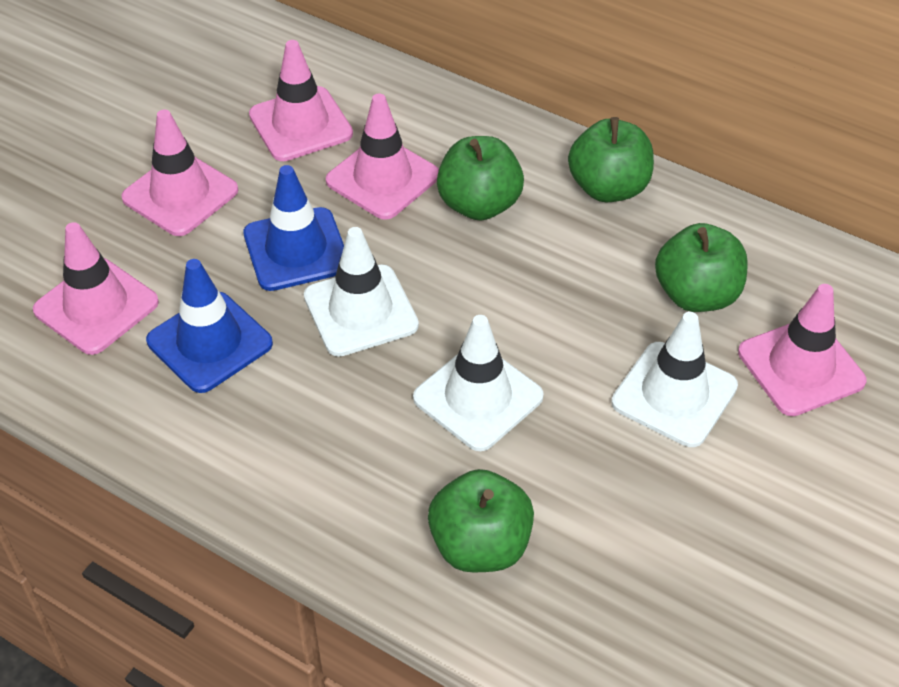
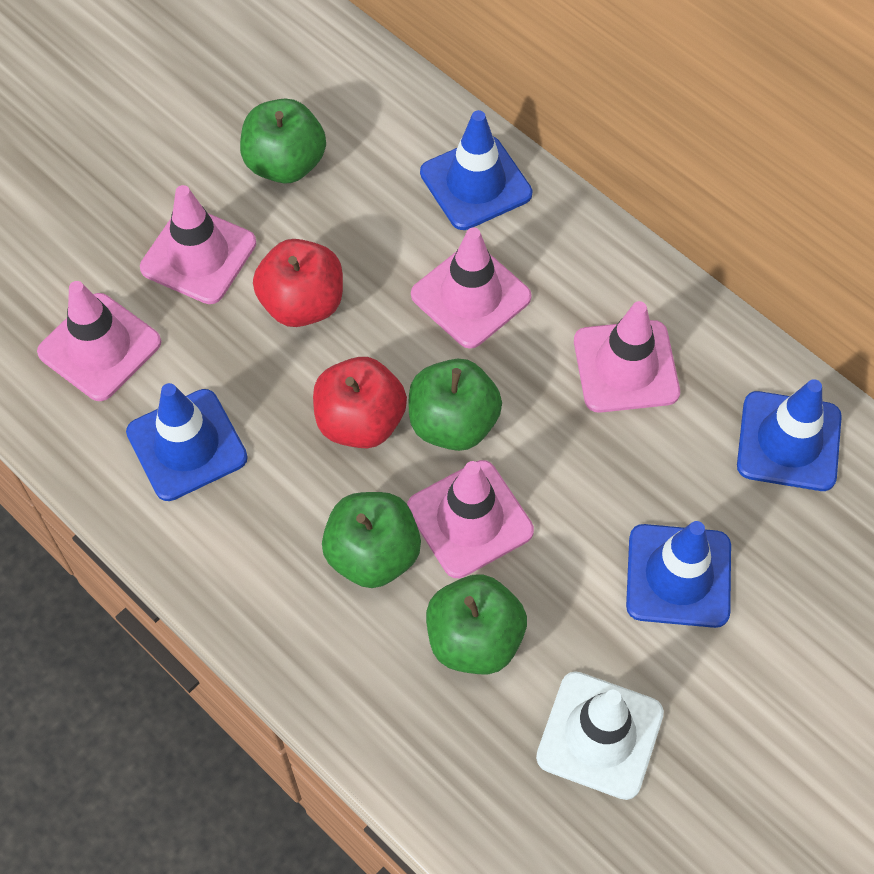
blue traffic cone: [146,259,273,393] [243,165,344,291] = 2 -> [126,383,248,501] [420,110,533,230] [626,521,731,628] [737,379,842,491] = 4
red apple: none = 0 -> [253,239,343,327] [313,357,407,448] = 2
white traffic cone: [304,227,419,357] [413,315,544,451] [611,312,738,447] = 3 -> [536,671,664,800] = 1

